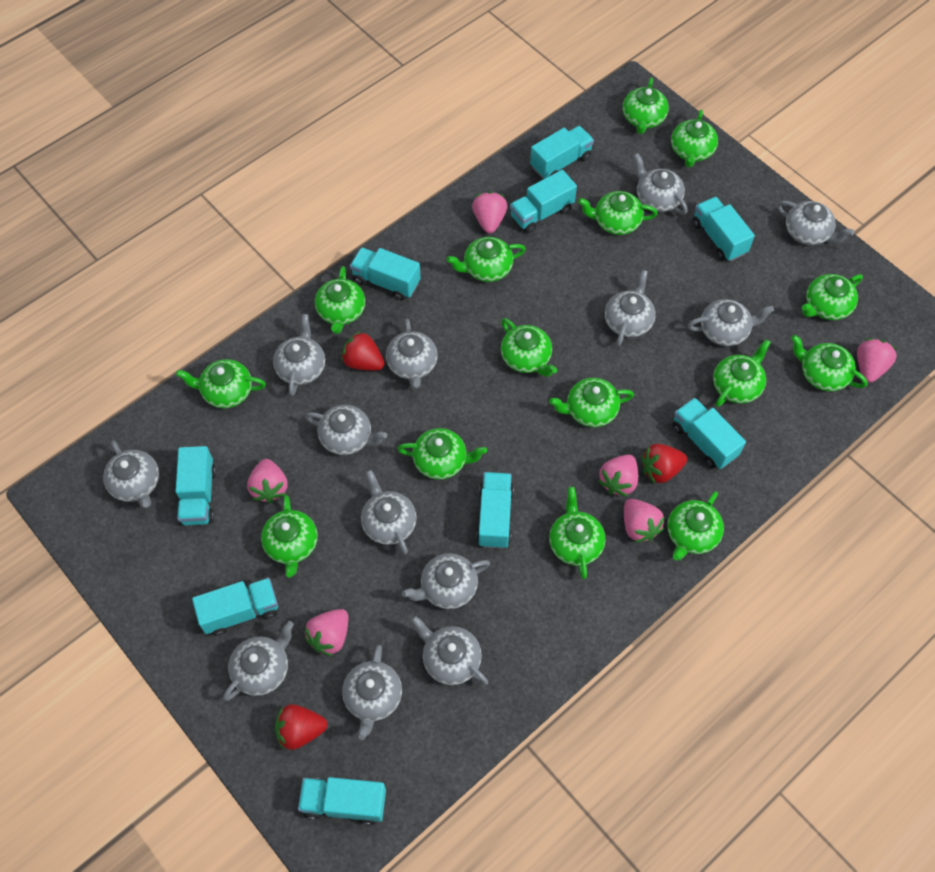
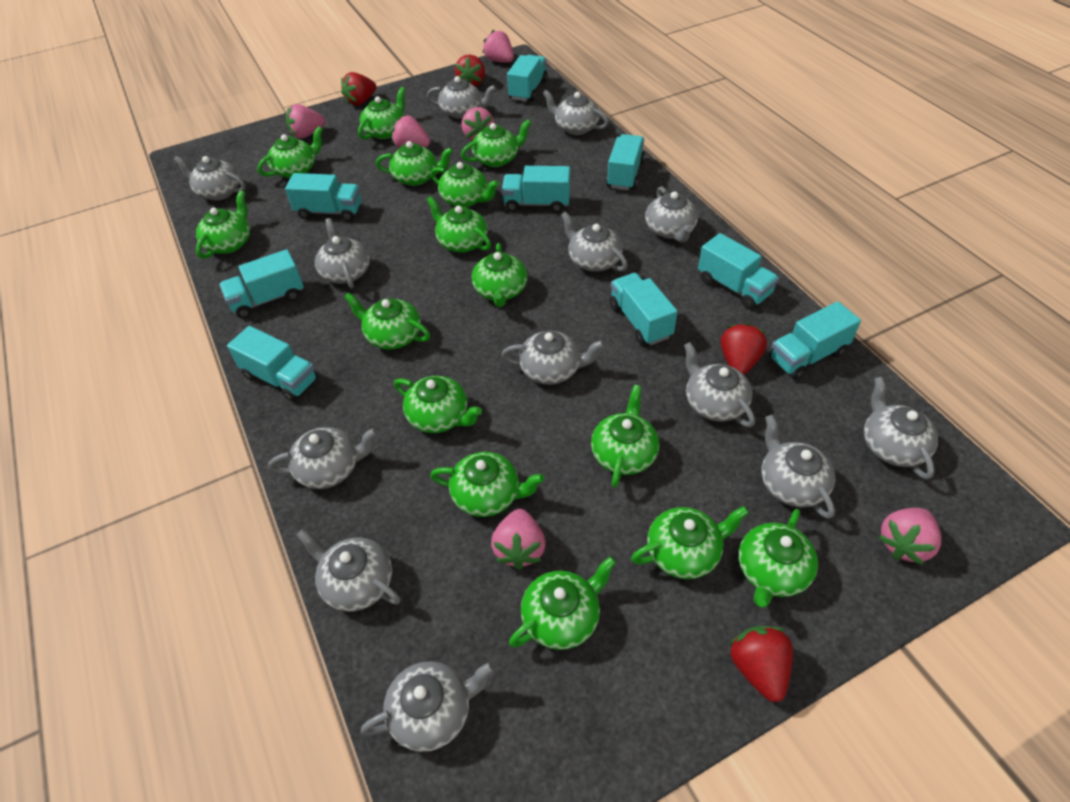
red strawberry: [275,704,327,750] [341,331,385,371] [641,444,687,484] = 3 -> [341,72,376,106] [455,54,485,87] [721,323,767,374] [729,626,793,702] = 4

